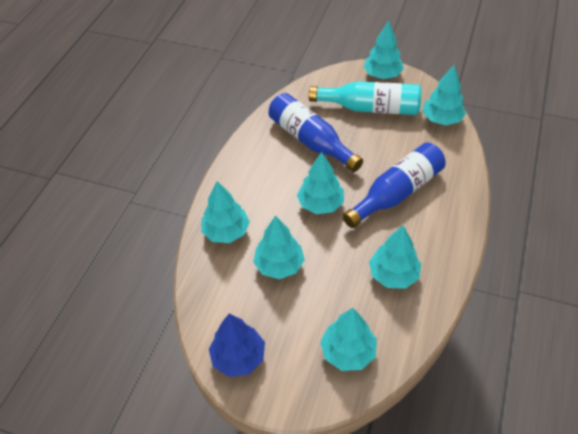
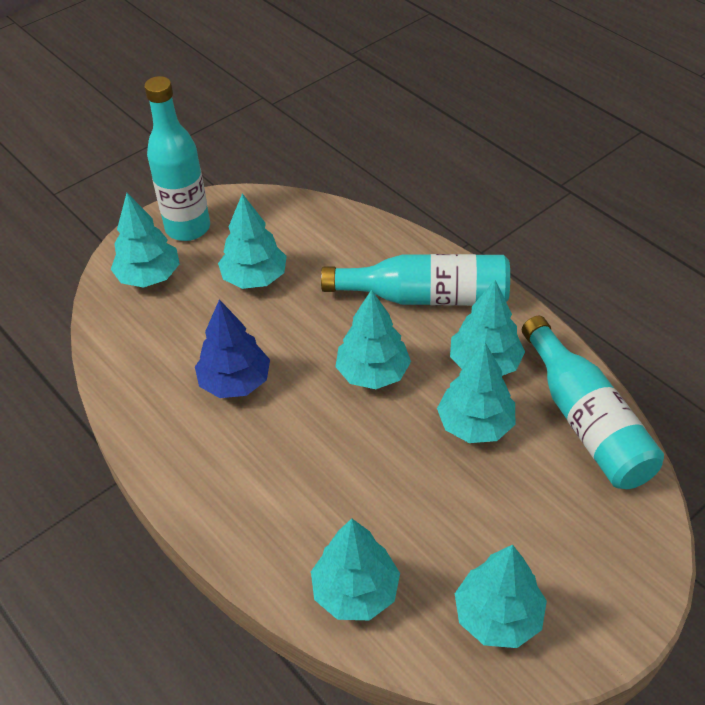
blue bottle: [269,93,363,172] [343,143,446,228] = 2 -> none = 0
turquoise bottle: [309,81,422,115] = 1 -> [144,76,210,241] [321,254,510,306] [522,316,664,489] = 3

